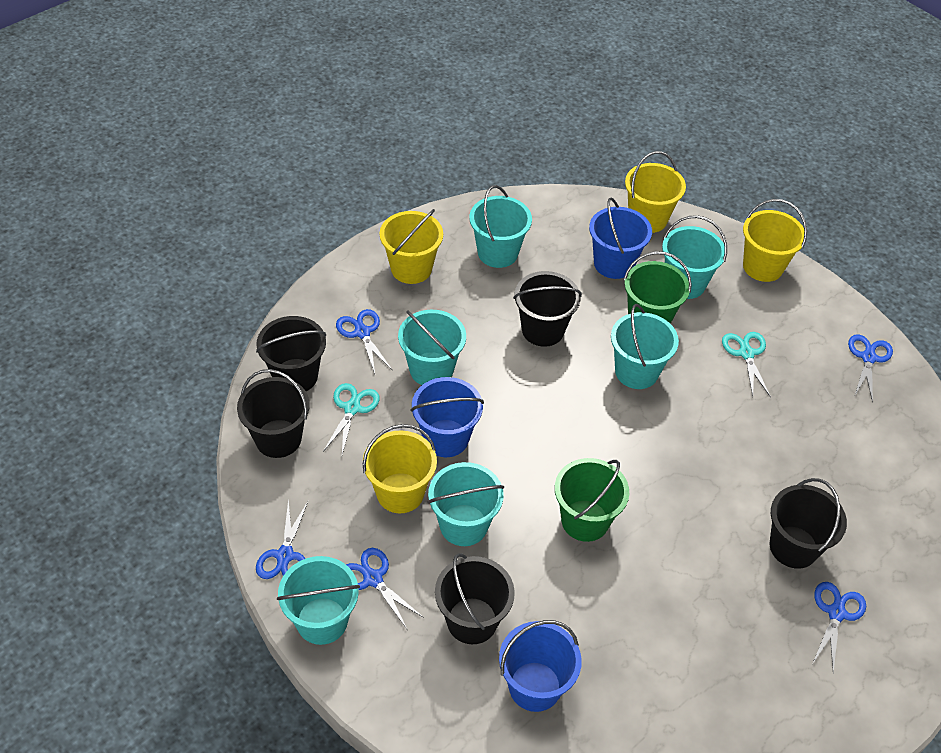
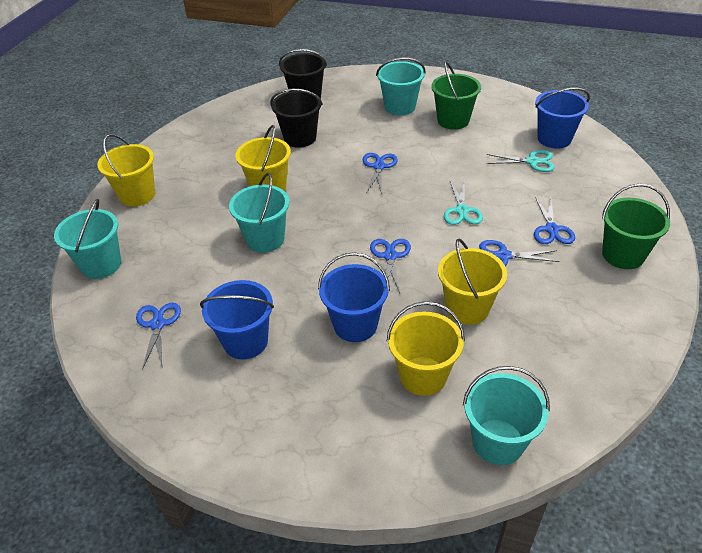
black bucket: [237,369,310,458] [256,316,326,391] [435,553,515,644] [513,271,582,347] [770,478,847,569] = 5 -> [270,89,323,148] [279,49,327,98] = 2
turquoise bucket: [277,556,360,645] [398,310,466,385] [428,462,504,546] [469,185,532,268] [611,304,679,389] [662,215,727,299] = 6 -> [54,199,121,279] [229,173,289,252] [376,58,426,116] [463,366,550,465] = 4

